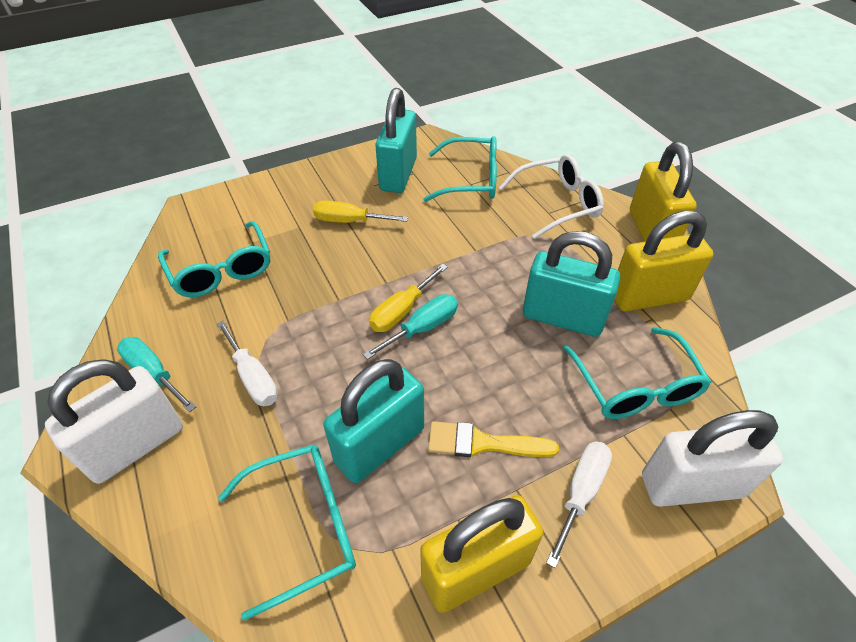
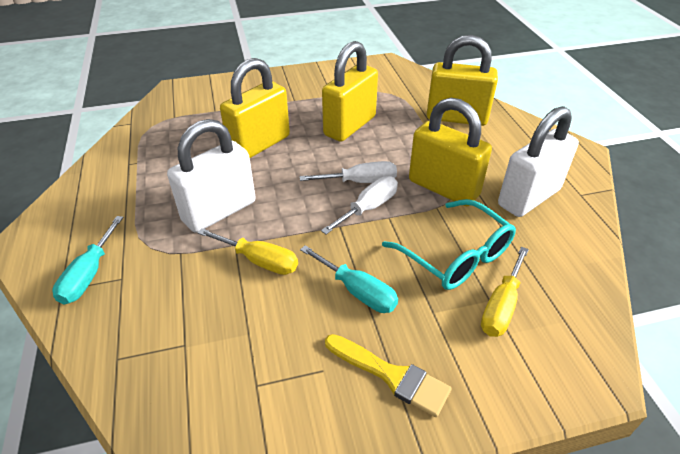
turquoise glasses: [158,221,270,297] [218,445,356,621] [423,136,497,202] [563,327,711,419] = 4 -> [382,199,516,290] = 1
turquoise padlock: [323,359,424,483] [375,88,417,193] [523,231,620,337] = 3 -> none = 0
white glasses: [499,154,604,239] = 1 -> none = 0
yellow padlock: [420,495,543,613] [614,211,714,312] [630,142,697,242] = 3 -> [220,58,290,158] [322,41,378,142] [409,98,492,206] [427,35,498,126] = 4

